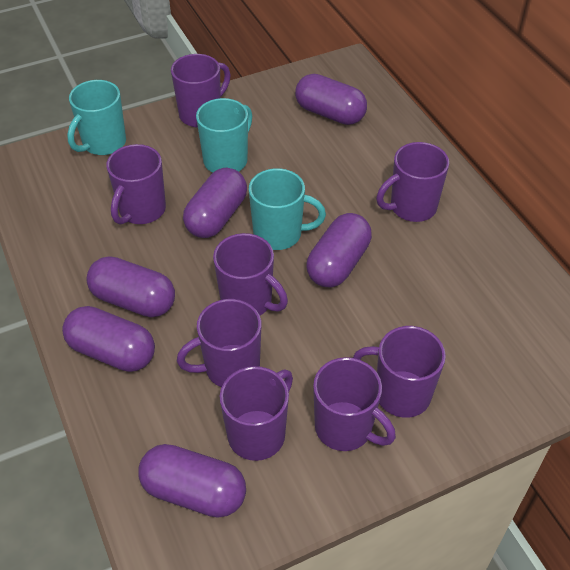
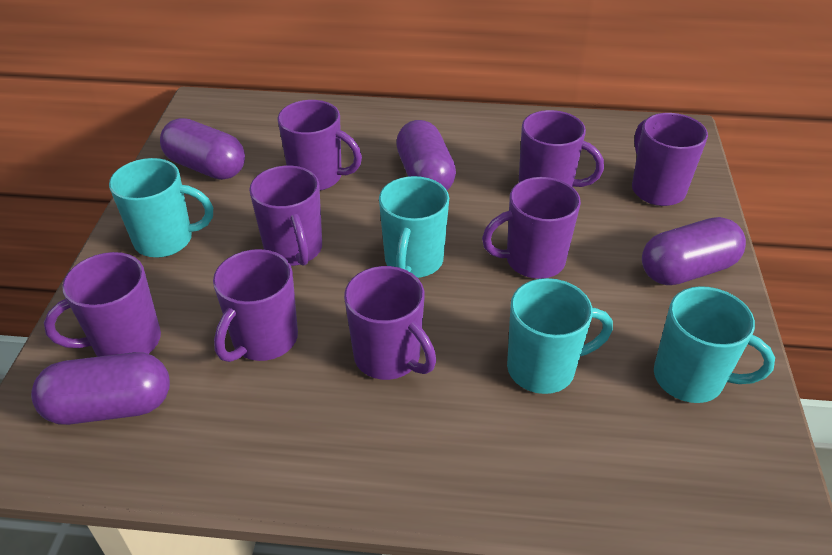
purple capsule: [62,306,155,372] [86,256,175,317] [138,444,246,518] [183,168,247,238] [295,74,367,125] [306,213,372,288] = 6 -> [31,352,170,425] [160,118,245,180] [396,120,456,190] [642,217,746,285] = 4
turquoise mug: [67,80,126,155] [196,98,252,173] [249,168,326,250] = 3 -> [109,158,213,258] [379,176,449,278] [507,278,613,394] [654,286,775,403] = 4

